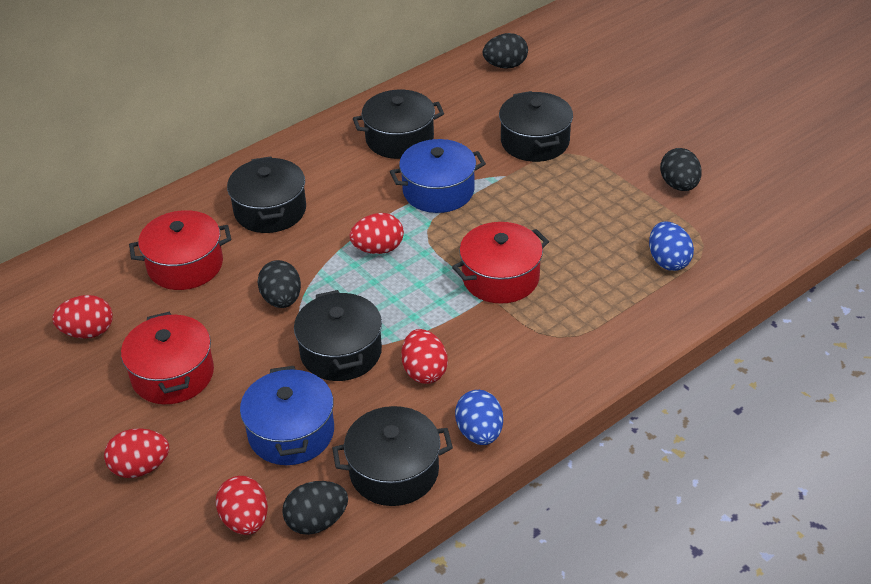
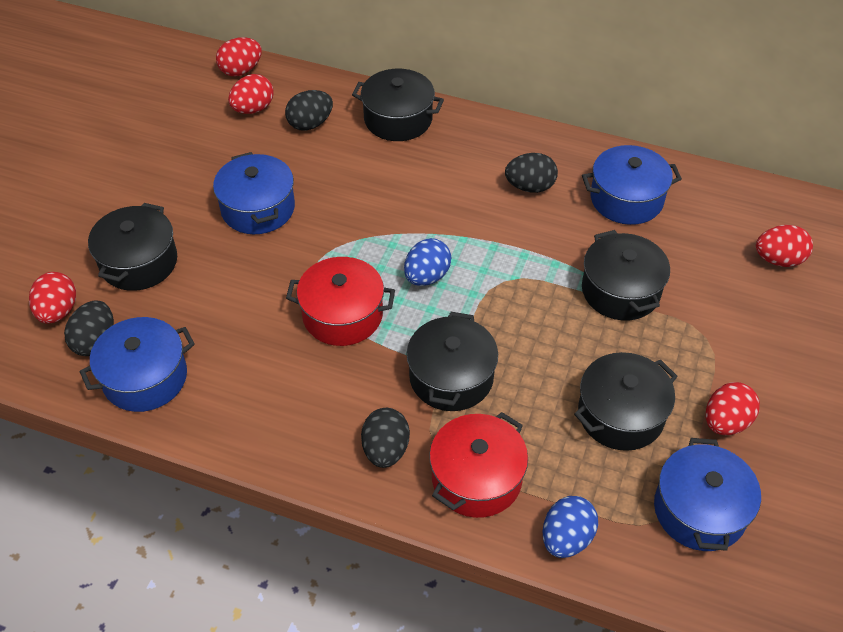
blue pot: [240,366,334,465] [390,139,486,213] = 2 -> [79,317,195,412] [213,152,295,234] [582,145,682,225] [654,438,761,551] = 4
red pot: [121,312,214,404] [129,210,231,290] [452,222,549,304] = 3 -> [286,257,395,346] [429,412,528,518] = 2

